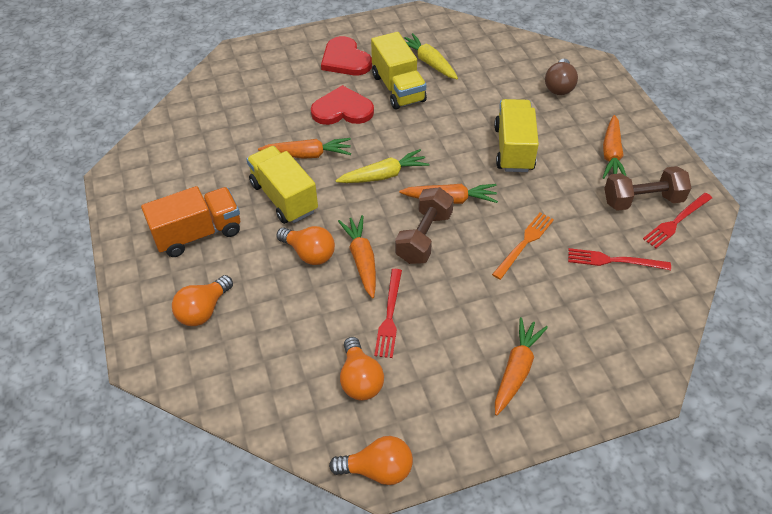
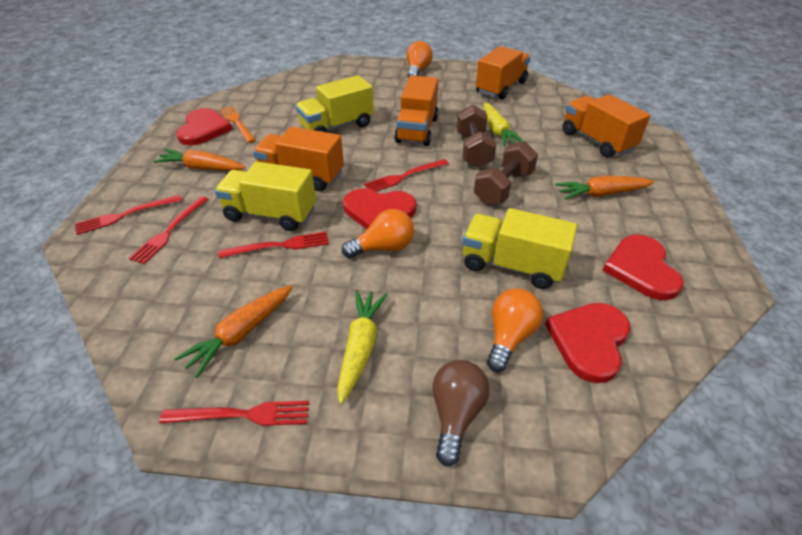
orange carrot: [258,138,351,159] [338,215,376,298] [399,184,498,204] [495,317,548,416] [602,115,626,179] = 5 -> [153,149,246,171] [174,285,293,378] [555,176,654,200] = 3
orange light bulb: [172,275,233,326] [276,226,335,265] [329,436,413,485] [340,337,384,400] = 4 -> [342,209,414,258] [407,41,433,78] [487,288,543,372] = 3
orange truck: [141,186,240,257] = 1 -> [253,127,344,191] [394,75,438,146] [476,46,530,100] [562,94,650,158] = 4
red fork: [374,269,402,358] [568,248,671,270] [643,193,712,248] = 3 -> [75,195,182,235] [129,196,208,264] [159,401,309,426] [218,232,329,258] [364,159,449,192] = 5
red heart: [311,85,374,125] [321,36,372,75] = 2 -> [176,108,233,145] [343,188,416,229] [545,303,630,383] [602,234,684,300] = 4

